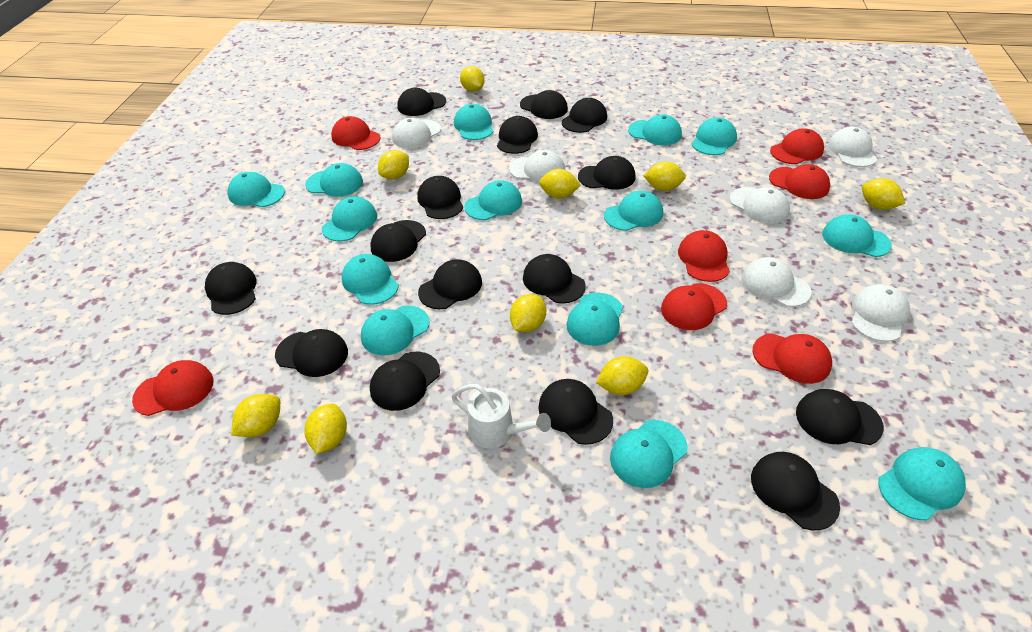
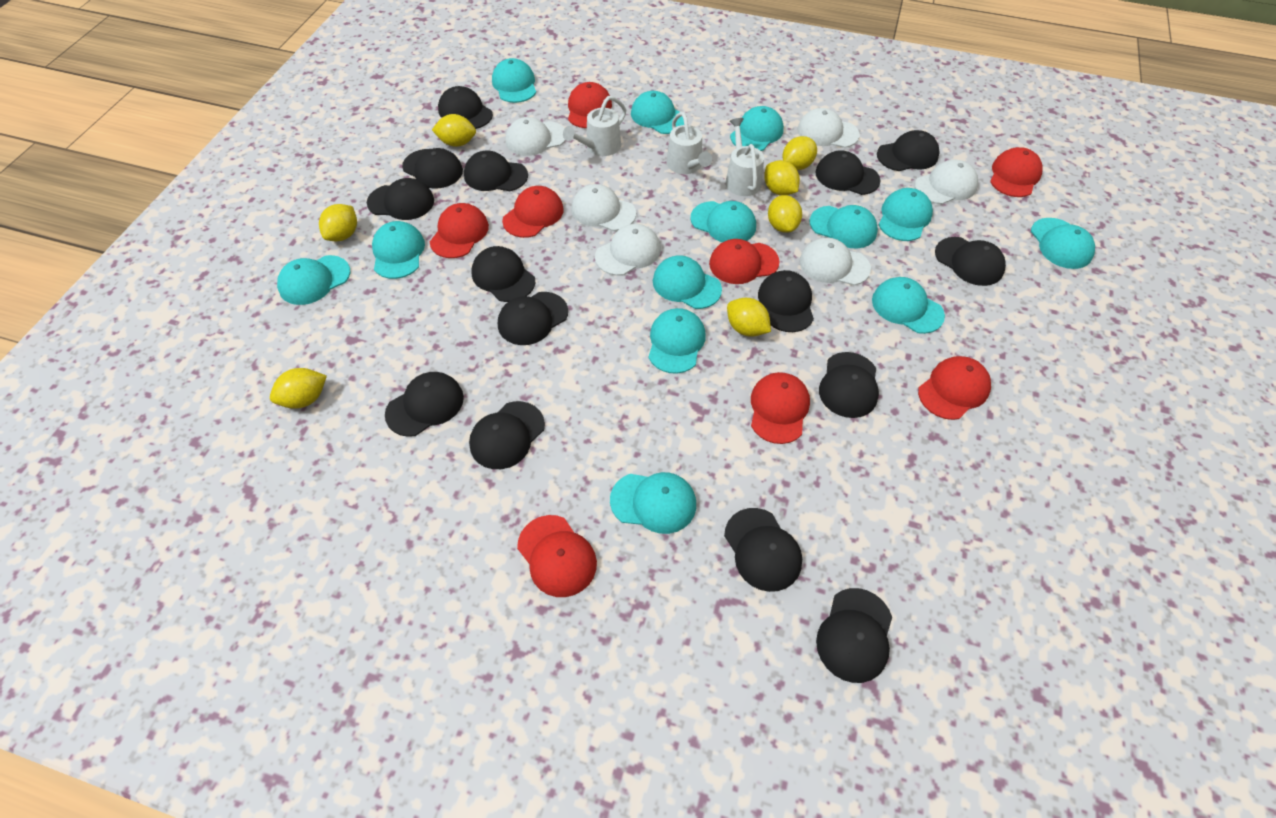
red cap: [132,360,214,416] [331,116,380,150] [661,283,727,330] [678,230,730,282] [752,333,832,384] [769,164,830,199] [770,128,824,164] = 7 -> [430,203,489,258] [502,186,564,238] [517,515,597,597] [568,82,612,128] [709,239,779,284] [751,372,810,444] [918,356,991,420] [990,147,1043,197] = 8
turquoise cap: [228,172,285,207] [305,163,363,197] [322,196,377,242] [342,254,399,305] [361,305,429,355] [454,104,494,140] [464,180,522,220] [566,293,623,346] [604,191,663,231] [610,420,687,488] [628,114,682,145] [692,117,737,155] [822,214,892,257] [878,447,966,520] = 14 -> [277,255,350,305] [372,221,425,279] [492,58,536,103] [610,472,696,534] [631,91,684,134] [648,308,706,374] [653,255,722,309] [690,201,756,242] [730,106,784,151] [809,205,878,249] [872,277,945,334] [879,188,933,241] [1031,218,1095,269] = 13
white watering can: [451,384,551,449] = 1 -> [563,96,626,156] [666,112,712,174] [725,118,764,196] = 3
yellow lemon: [231,394,280,437] [304,404,347,454] [378,150,409,179] [460,66,485,92] [510,294,546,332] [539,169,581,198] [596,356,648,395] [643,161,686,191] [862,178,905,210] = 9 -> [270,368,327,409] [319,204,357,241] [432,114,476,147] [727,298,771,337] [764,160,800,195] [768,195,802,233] [782,136,817,170] = 7

